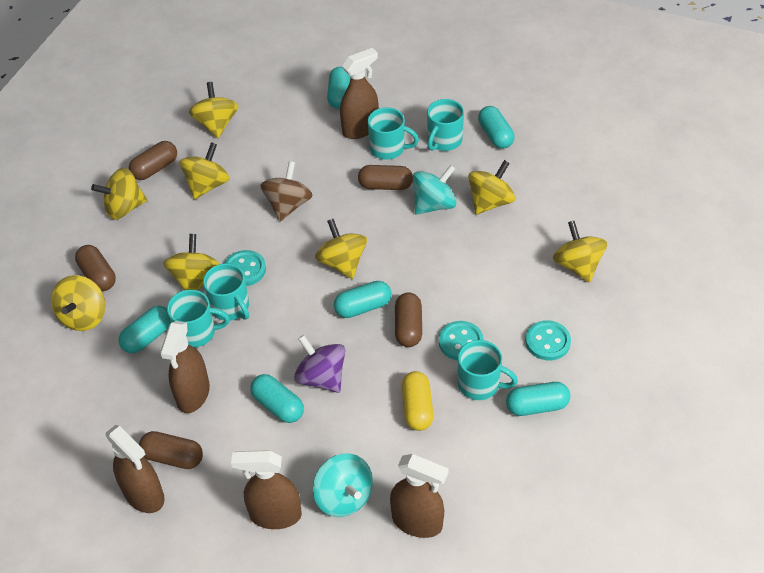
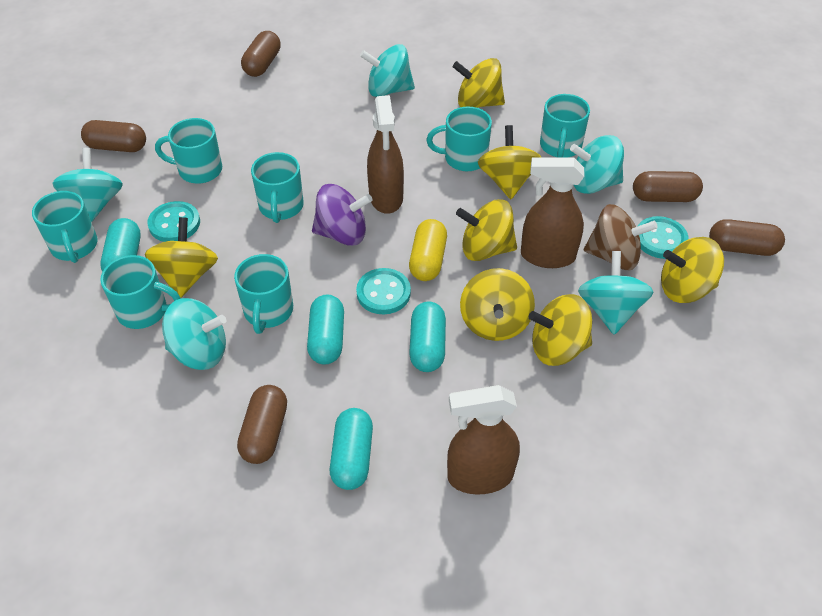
brown spray bottle: [106,425,165,513] [160,321,210,413] [231,450,302,529] [340,48,379,139] [390,454,449,538] = 5 -> [367,95,404,214] [447,385,520,494] [521,157,584,268] = 3
turquoise capsule: [119,306,171,353] [250,374,304,423] [327,67,350,109] [334,281,392,318] [478,106,515,149] [506,382,570,416] = 6 -> [100,218,141,272] [307,294,344,365] [330,408,373,490] [409,301,446,372] = 4
turquoise mug: [167,289,230,348] [203,263,249,321] [368,107,419,160] [427,99,464,151] [458,340,518,400] = 5 -> [32,191,98,263] [100,255,181,329] [155,118,222,184] [234,254,293,334] [251,152,304,223] [426,106,492,171] [540,94,590,158] = 7
turquoise spinning top: [313,453,373,517] [413,165,457,215] = 2 -> [52,148,123,222] [162,298,226,370] [360,44,415,97] [570,135,624,194] [578,251,653,335] = 5
yellow spinning top: [51,275,105,331] [91,168,147,220] [163,234,219,291] [180,142,229,199] [189,82,238,138] [315,219,367,279] [468,160,515,214] [553,221,608,283] = 8 -> [145,217,218,298] [452,58,505,108] [456,199,517,261] [460,268,535,341] [478,125,542,199] [529,294,592,366] [661,237,724,303] = 7

